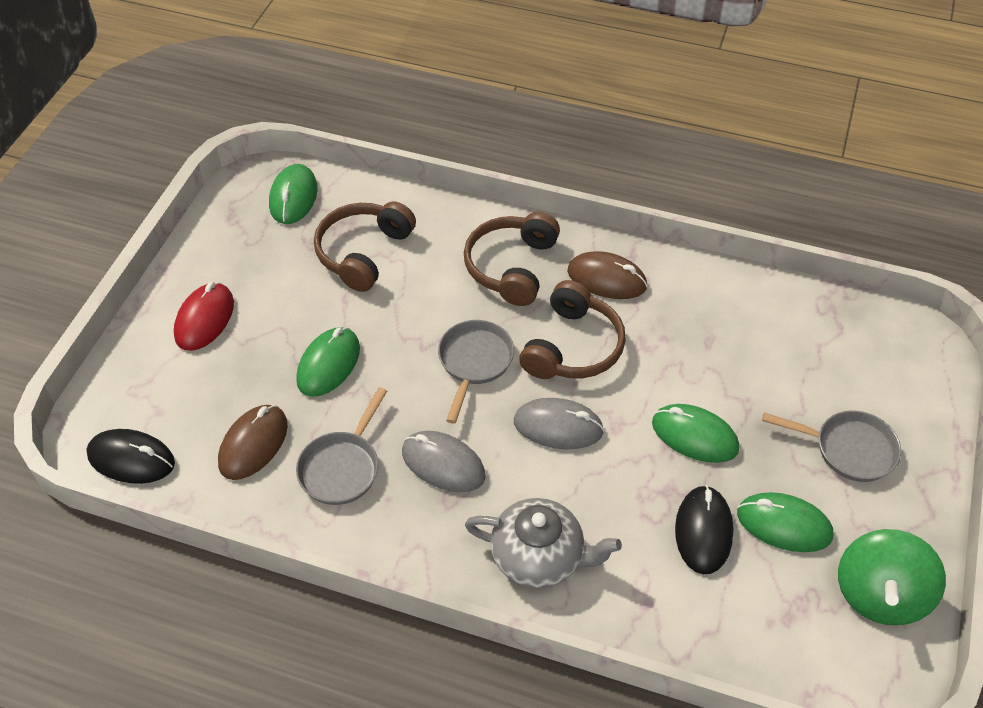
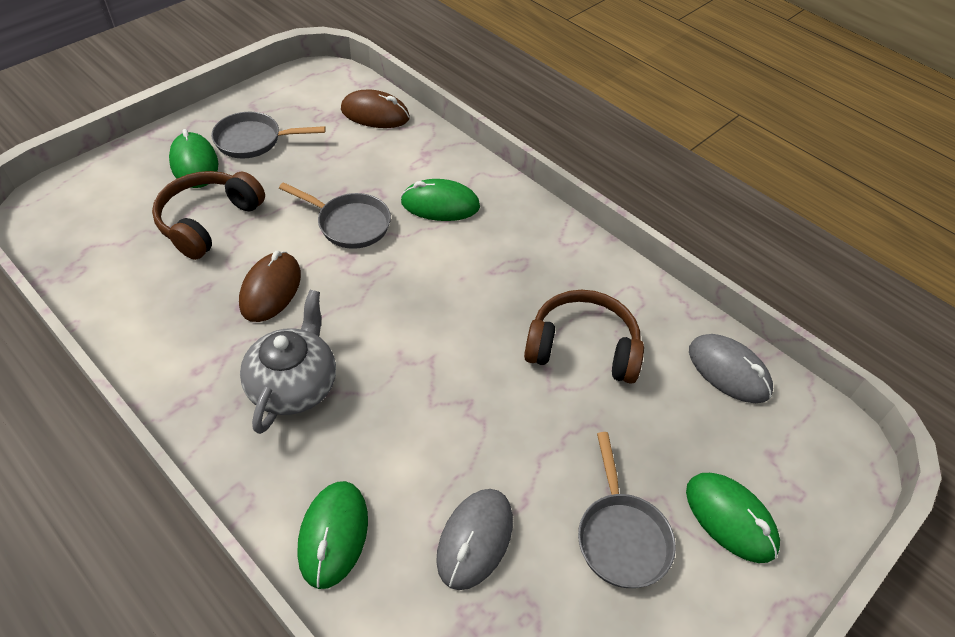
black mouse: [86,429,175,484] [675,485,733,574] = 2 -> none = 0
brown headphones: [314,201,416,292] [464,212,560,306] [519,280,626,379] = 3 -> [152,171,265,260] [524,290,644,384] = 2
green spinning top: [838,529,946,626] = 1 -> none = 0
red mouse: [174,282,234,351] = 1 -> none = 0

